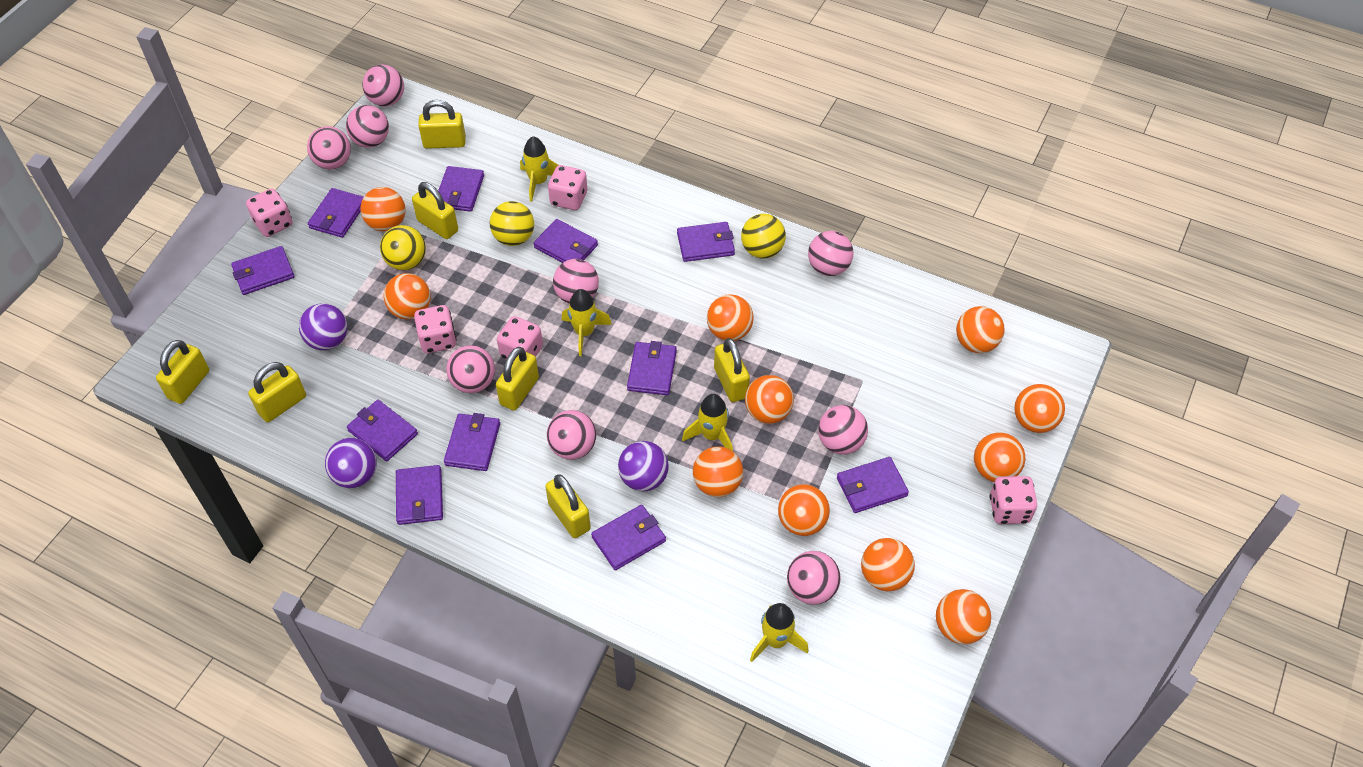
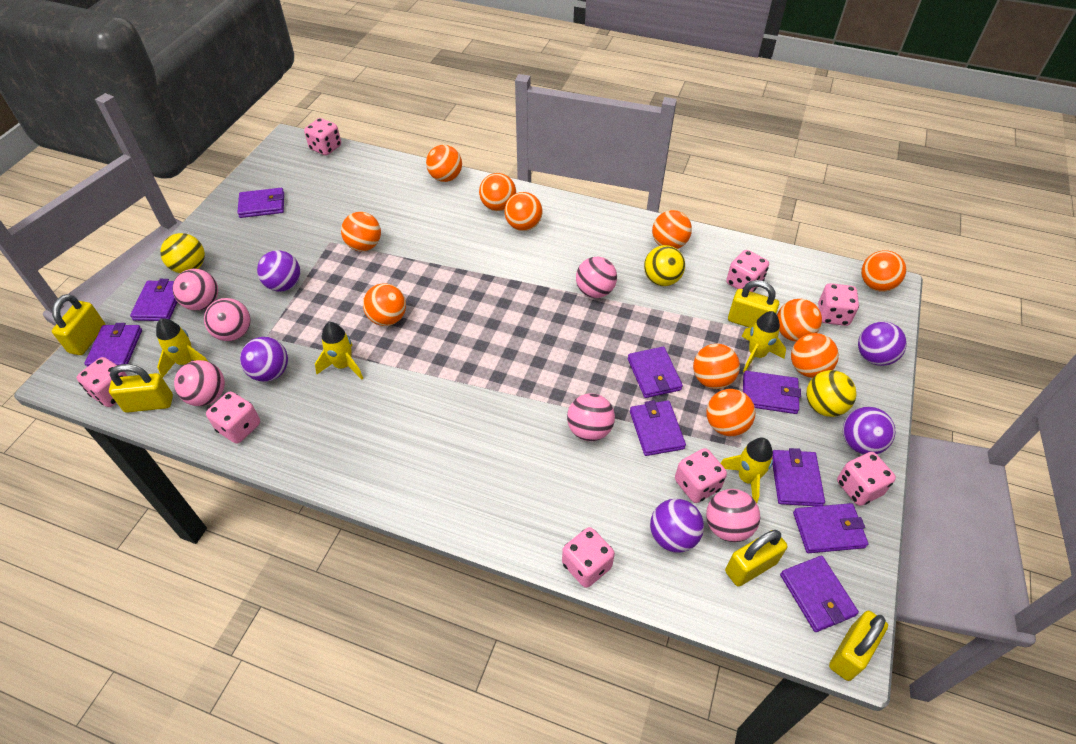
pink ball: [307,126,351,169] [346,105,389,148] [362,65,404,106] [446,345,495,393] [547,410,596,460] [553,259,599,303] [787,551,841,605] [808,231,854,276] [818,405,868,455] = 9 -> [172,269,218,311] [174,360,225,406] [204,298,251,341] [567,393,615,441] [576,257,617,298] [706,489,760,542] = 6
pink dice: [246,189,292,237] [414,305,456,353] [497,316,543,359] [548,165,587,210] [989,476,1037,524] = 5 -> [77,357,127,407] [206,392,260,444] [304,118,341,156] [562,527,615,588] [675,448,727,503] [726,250,769,292] [818,283,859,326] [837,452,896,506] = 8
purple ball: [299,303,347,350] [325,438,377,488] [618,441,669,491] = 3 -> [240,337,288,382] [257,250,300,292] [650,499,704,553] [843,407,896,454] [858,322,907,366] = 5
purple wallet: [231,246,294,295] [308,188,364,238] [347,400,418,461] [396,465,443,525] [438,166,484,212] [444,413,500,471] [533,219,598,263] [591,505,666,570] [627,341,677,395] [677,222,735,262] [837,457,909,513] = 11 -> [84,323,142,367] [130,279,177,321] [237,188,284,218] [628,347,683,398] [630,400,686,456] [743,371,801,414] [772,448,825,506] [780,556,859,632] [793,503,868,553] = 9
yellow padlock: [156,340,209,404] [248,362,306,422] [412,182,458,239] [418,100,466,149] [496,347,539,410] [545,474,591,538] [714,338,750,402] = 7 -> [52,294,106,355] [109,364,173,413] [725,530,787,587] [728,280,779,328] [829,611,888,681] = 5

